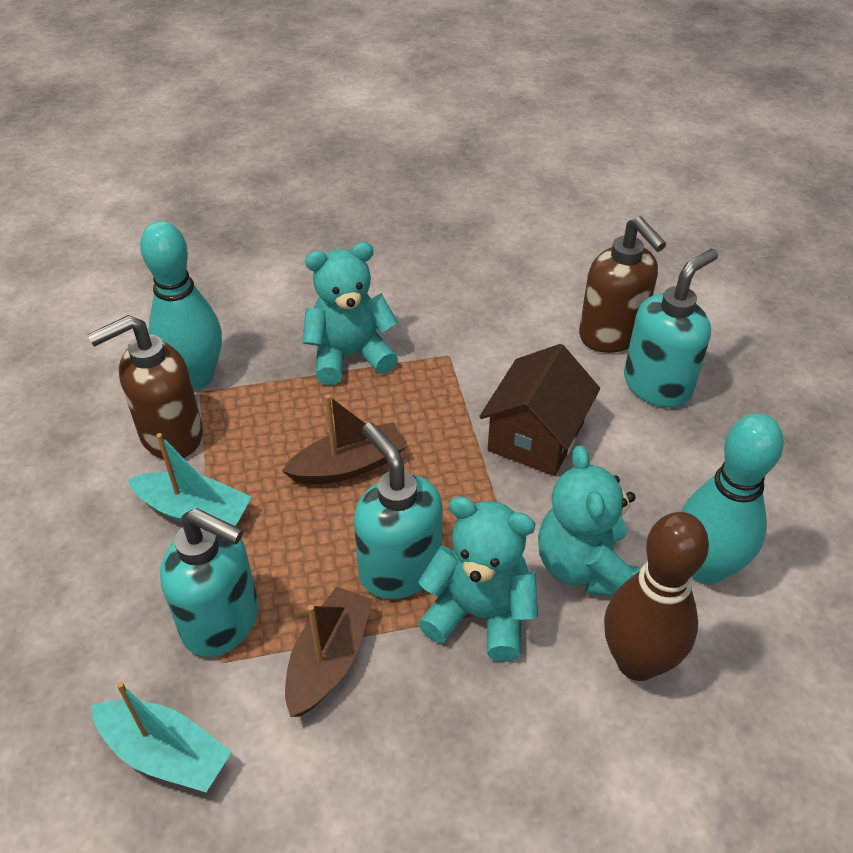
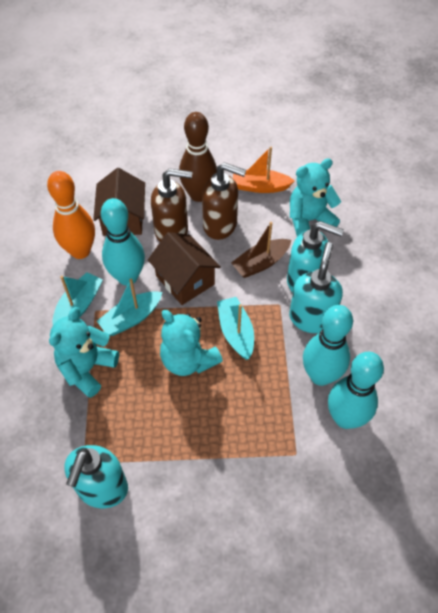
brown boat: [282,395,406,484] [285,587,373,717] = 2 -> [231,222,291,278] = 1
brown house: [479,344,600,476] = 1 -> [93,168,145,236] [148,232,221,305] = 2
orange boat: none = 0 -> [233,147,295,193] = 1
orange bowling pin: none = 0 -> [47,171,95,259] = 1
turquoise boat: [91,682,232,792] [128,433,252,526] = 2 -> [52,272,103,325] [97,279,162,336] [217,297,254,360] = 3
turquoise bowling pin: [140,221,222,389] [681,413,784,585] = 2 -> [101,198,145,285] [303,305,353,386] [328,352,384,429] = 3

